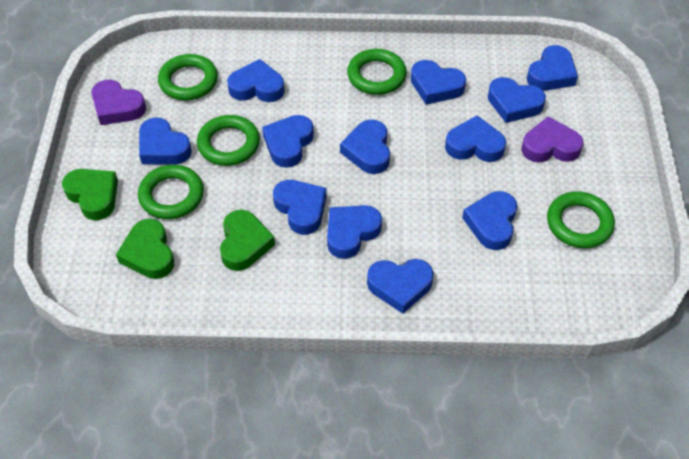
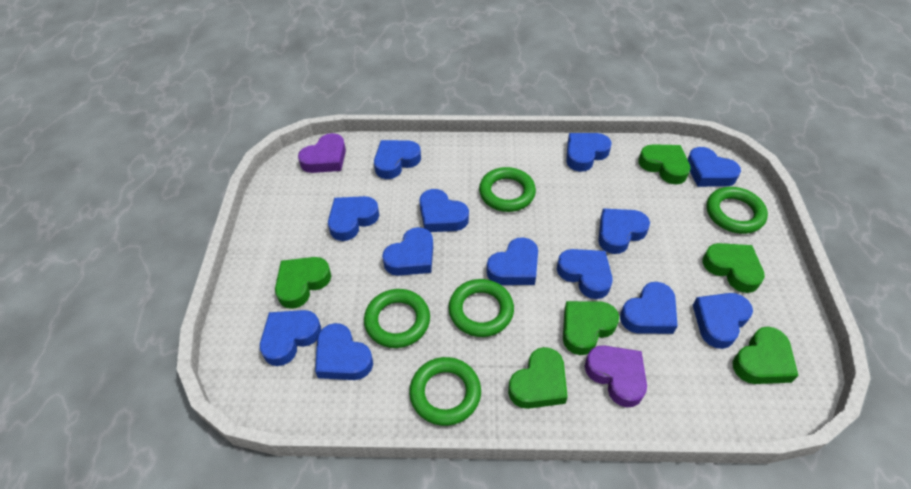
blue heart: [139,117,192,165] [227,59,285,102] [262,115,314,168] [273,180,327,235] [327,205,382,259] [340,119,390,174] [367,259,434,314] [411,60,466,105] [445,115,506,162] [462,191,517,250] [488,77,546,123] [527,45,578,91] = 12 -> [260,310,321,366] [315,323,373,380] [328,196,379,241] [374,140,421,179] [382,227,433,276] [420,189,469,232] [486,237,538,285] [557,249,613,299] [566,133,612,172] [598,208,650,254] [620,282,678,334] [687,147,741,187] [693,293,753,349] = 13
green heart: [62,169,118,221] [116,219,174,279] [220,210,275,271] = 3 -> [275,257,331,309] [508,347,568,409] [563,301,619,355] [638,144,691,184] [703,243,765,293] [733,327,799,384] = 6

